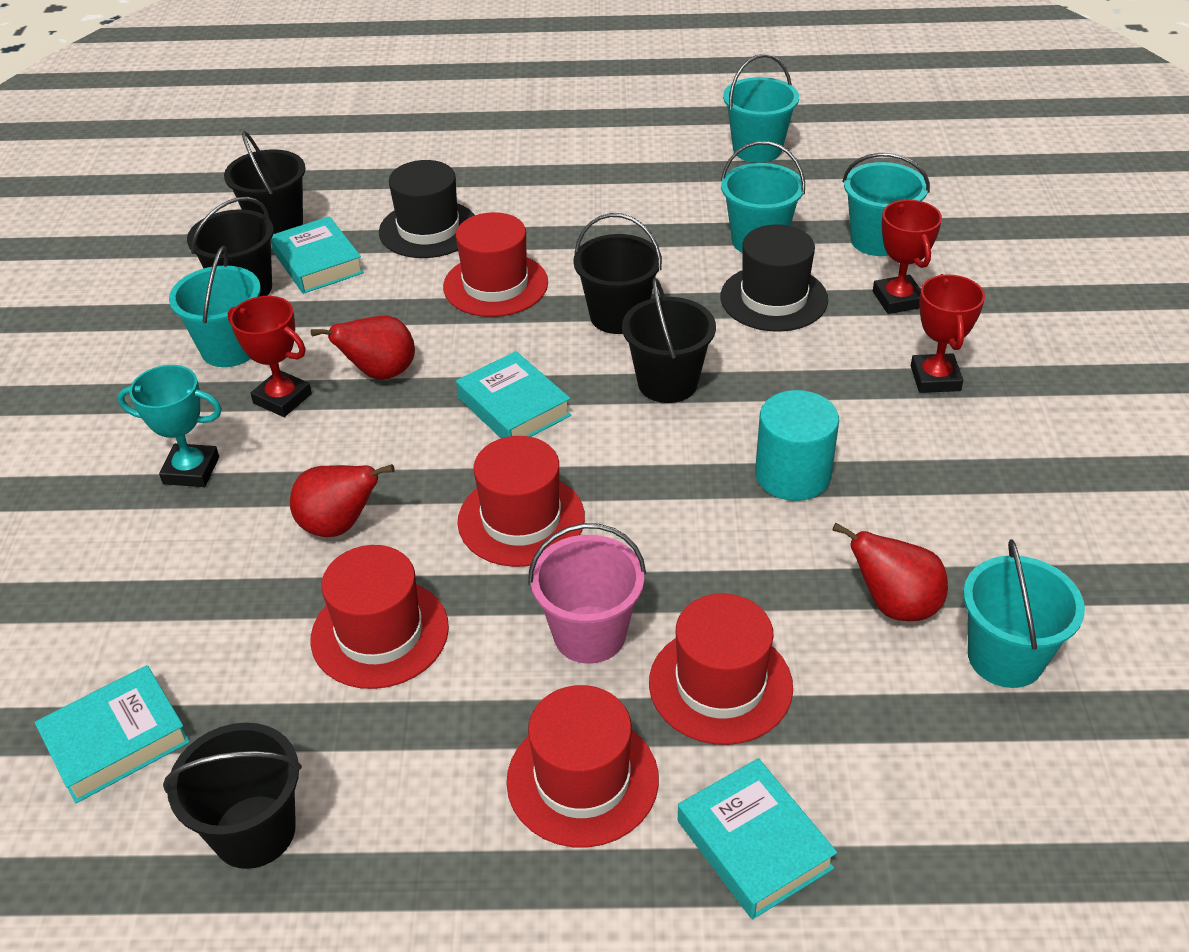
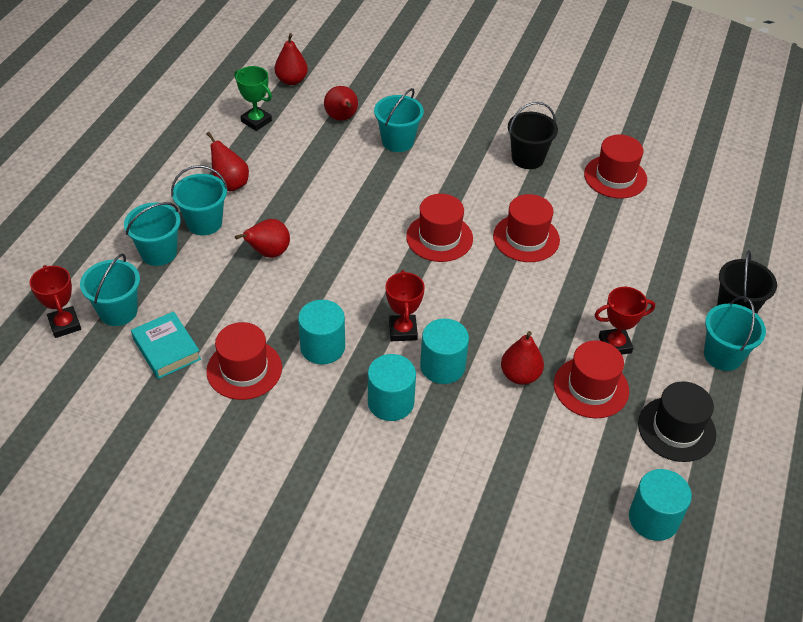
black bucket: [163,723,302,869] [187,197,274,296] [224,131,306,234] [573,213,662,334] [622,278,716,403] = 5 -> [508,102,558,169] [717,250,777,314] = 2
black hat: [379,160,475,258] [720,225,828,332] = 2 -> [638,381,716,462] = 1
green trophy: none = 0 -> [234,66,272,131] = 1
pink bucket: [528,523,646,664] = 1 -> none = 0
red pear: [290,464,395,537] [311,316,415,380] [832,523,948,621] = 3 -> [206,132,249,192] [235,219,290,258] [275,33,308,85] [324,86,358,121] [501,331,544,385] = 5
turquoise book: [35,665,190,803] [271,216,364,294] [456,351,571,438] [678,758,837,919] = 4 -> [131,311,201,379] = 1
turquoise cylinder: [755,390,839,501] = 1 -> [298,300,345,365] [368,354,416,421] [420,318,469,384] [629,469,692,541] = 4
turquoise trophy: [118,365,222,487] = 1 -> none = 0

